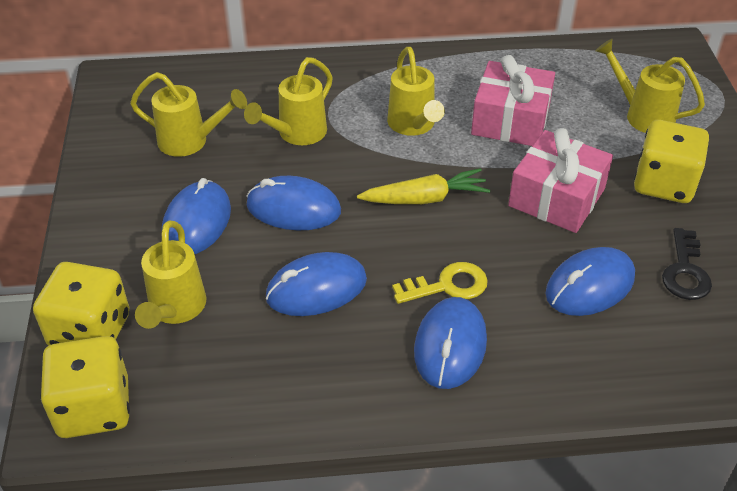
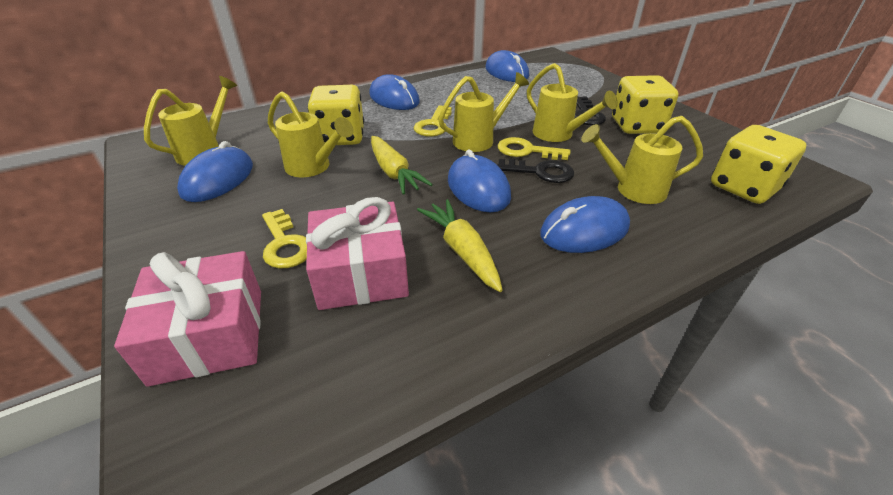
black key: [662,228,712,300] = 1 -> [496,159,574,183] [575,96,606,125] = 2
yellow carrot: [357,168,490,204] = 1 -> [371,136,433,195] [417,199,502,292] = 2
yellow key: [392,262,488,304] = 1 -> [262,209,307,268] [414,105,452,137] [498,137,570,160] = 3

